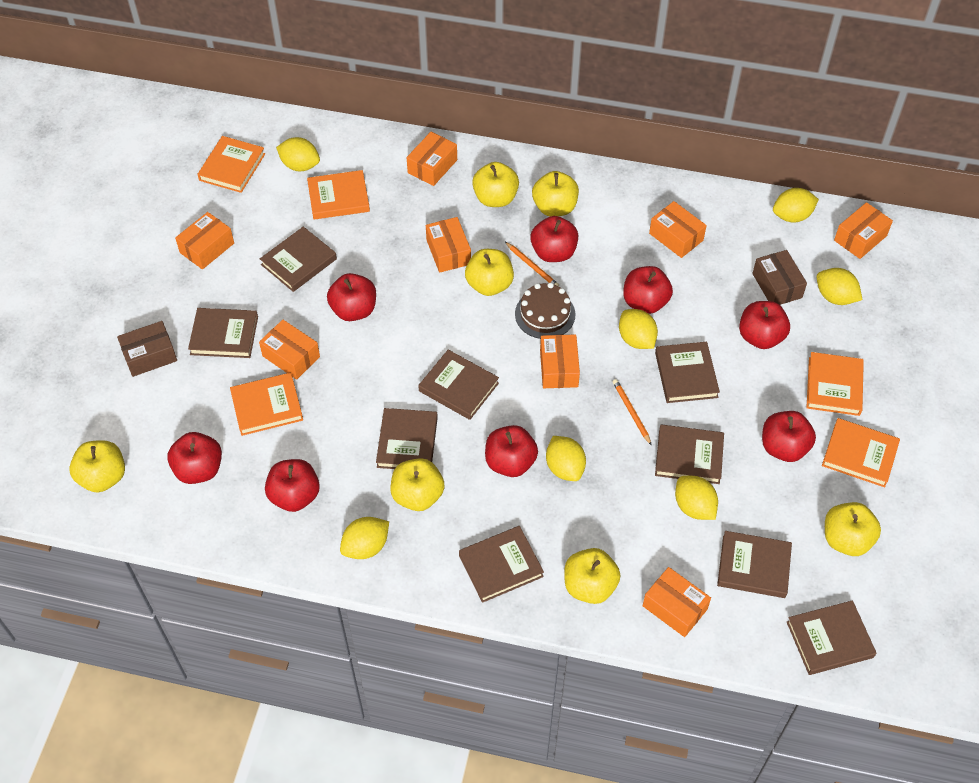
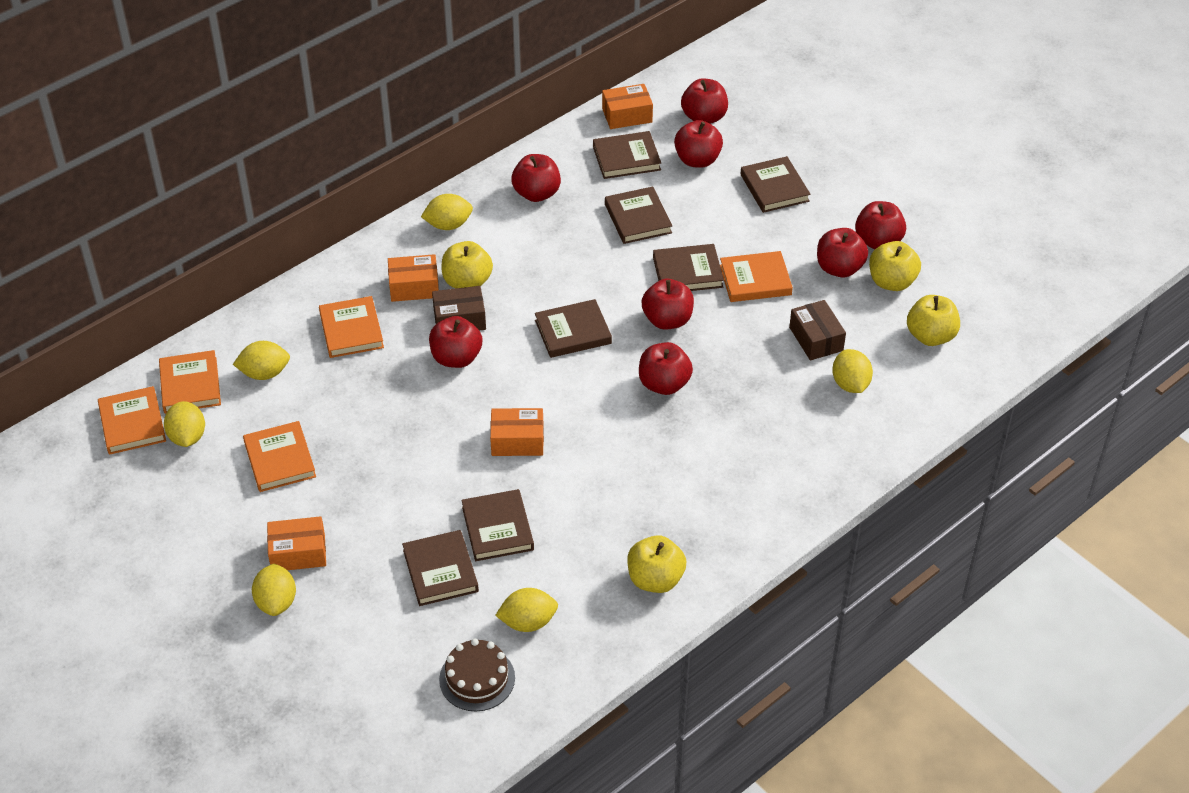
brown book: [188,308,258,358] [260,226,337,292] [376,408,438,469] [418,350,499,420] [459,526,544,603] [655,342,720,403] [655,425,724,484] [717,531,792,598] [787,600,876,675] = 9 -> [402,530,479,606] [461,489,534,561] [535,299,612,358] [593,131,661,179] [605,187,673,244] [653,244,724,291] [741,156,810,213] = 7
orange box: [175,212,234,269] [259,320,320,380] [407,132,457,186] [426,217,471,273] [540,334,580,388] [643,567,711,637] [649,201,707,258] [834,202,893,259] = 8 -> [267,516,326,570] [388,254,439,302] [490,408,544,456] [602,84,653,129] = 4
orange pencil: [505,242,559,286] [613,379,652,446] = 2 -> none = 0
yellow apple: [69,440,125,492] [390,458,444,511] [465,249,514,296] [472,162,519,207] [532,171,579,216] [564,548,621,604] [825,502,881,556] = 7 -> [442,241,493,289] [627,535,686,593] [869,241,921,291] [907,295,960,346] = 4
yellow lemon: [276,137,320,171] [340,517,389,559] [546,436,586,481] [619,309,658,349] [675,476,718,520] [773,188,819,223] [817,268,862,305] = 7 -> [164,401,205,447] [233,341,290,380] [252,564,296,616] [421,194,473,230] [495,588,558,632] [832,349,873,393] = 6

